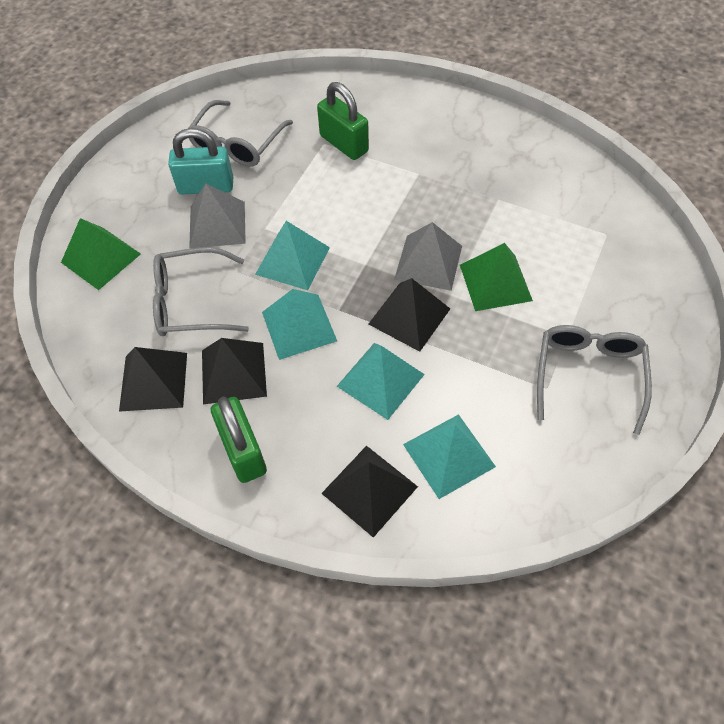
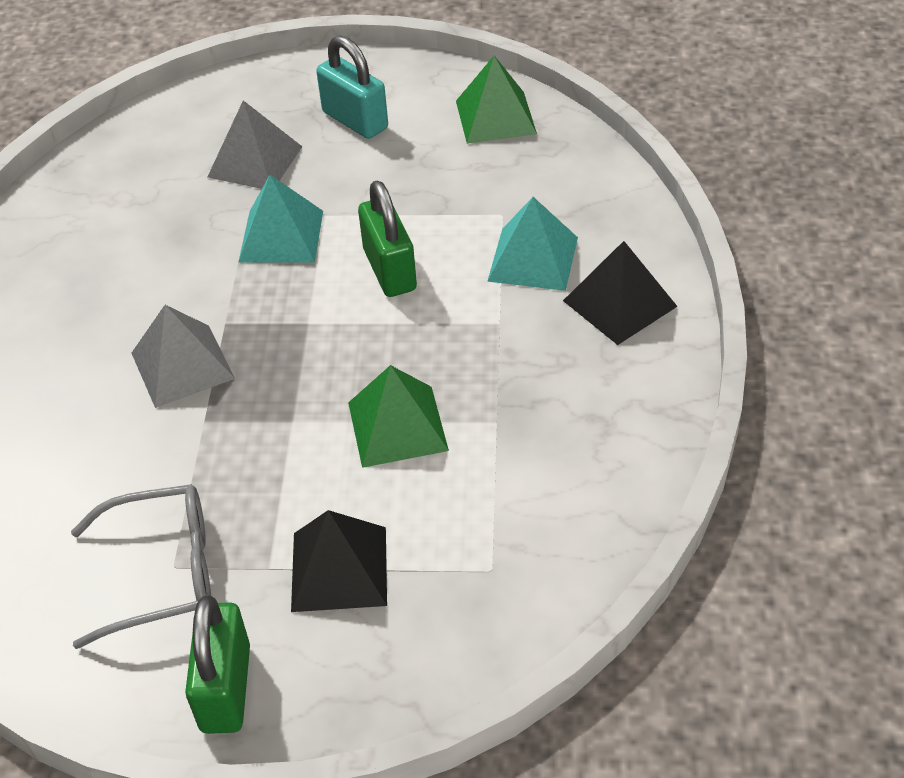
black pyramid: [119,347,187,412] [202,338,267,404] [321,446,418,537] [369,278,450,352] = 4 -> [291,510,387,612] [563,241,678,345] = 2
grey glasses: [153,247,249,336] [188,100,293,167] [537,325,652,435] = 3 -> [71,484,211,649] = 1
turquoise pyramid: [255,221,330,290] [262,289,337,360] [337,343,425,420] [403,414,496,499] = 4 -> [239,175,323,262] [487,197,578,291] = 2

